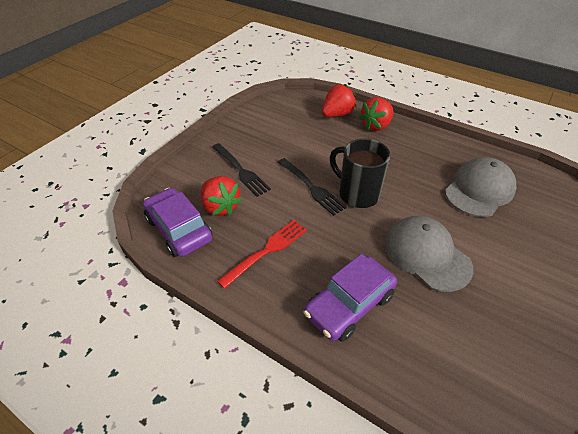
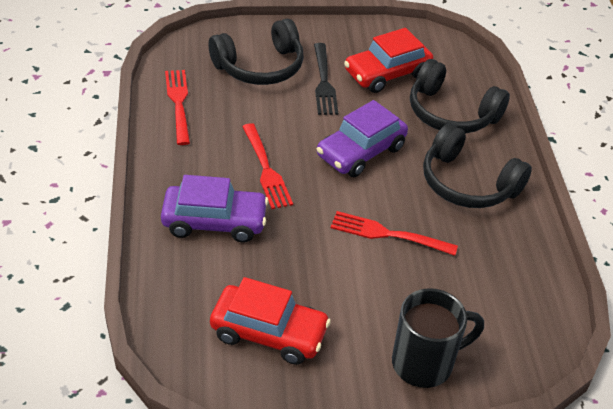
black fork: [212,143,271,197] [278,158,347,216] = 2 -> [314,43,338,115] = 1
black headphones: none = 0 -> [209,19,304,85] [410,59,510,133] [423,123,532,208] = 3
grey cap: [385,216,474,292] [445,157,516,217] = 2 -> none = 0
red car: none = 0 -> [210,277,331,365] [344,28,433,93] = 2
red fork: [217,220,307,289] = 1 -> [165,70,190,145] [242,123,293,209] [331,211,458,256] = 3
red strawberry: [201,176,242,216] [322,84,357,117] [359,97,393,131] = 3 -> none = 0

